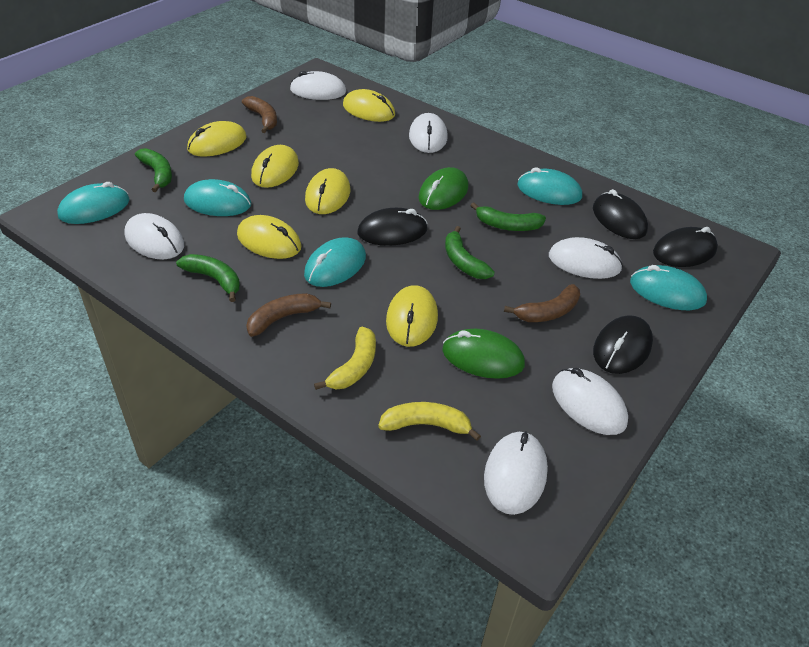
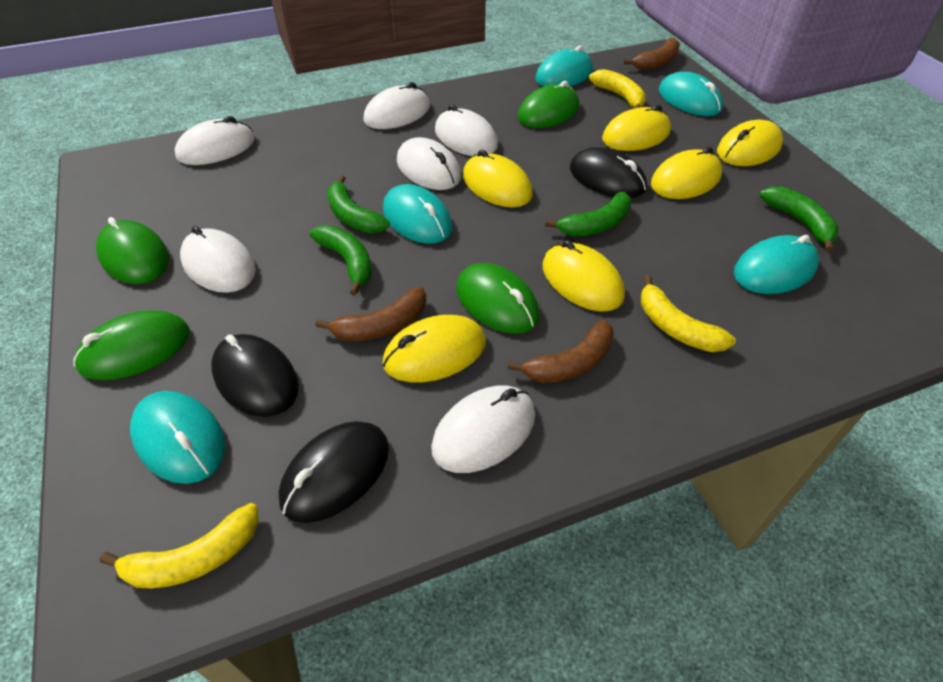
black mouse: [358,208,428,246] [593,189,648,239] [593,315,653,374] [653,227,718,267] = 4 -> [211,334,299,417] [278,421,389,523] [570,147,647,198] = 3
green mouse: [418,167,469,210] [442,329,525,379] = 2 -> [74,310,190,380] [96,217,169,284] [456,263,540,334] [518,81,579,128] = 4
yellow banana: [314,327,376,390] [378,402,481,441] = 2 -> [100,503,259,588] [589,69,646,108] [641,275,736,352] = 3

